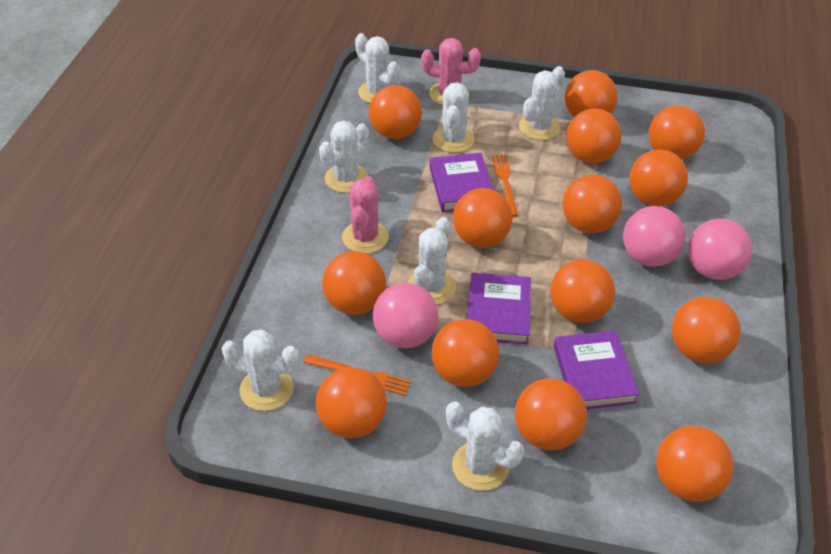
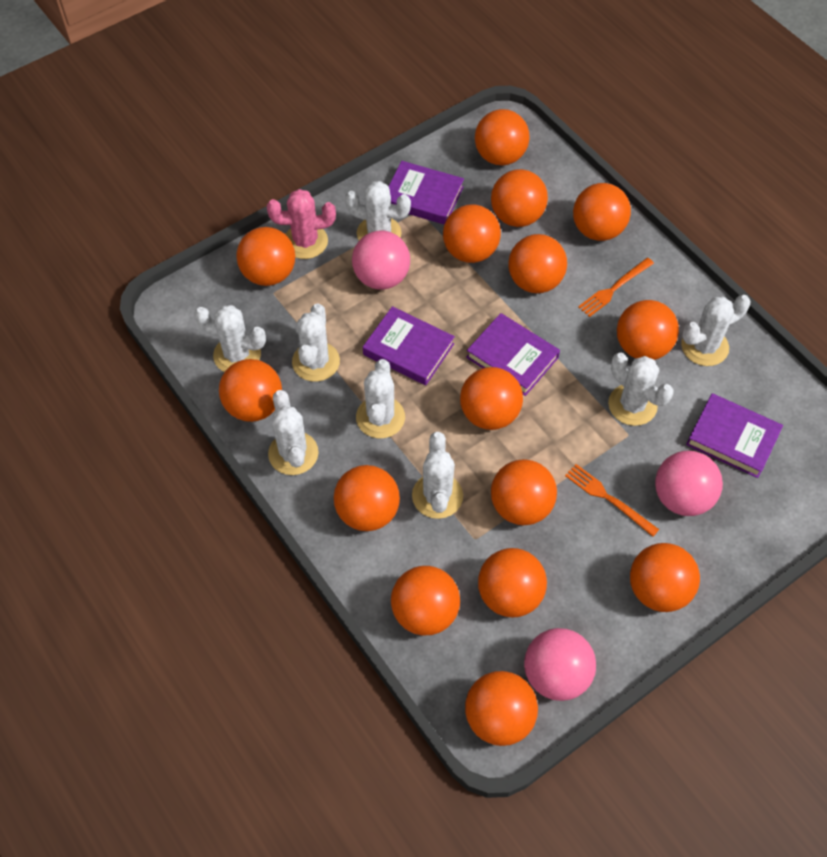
orange ball: [316,367,387,439] [322,251,386,315] [369,85,422,139] [431,319,499,387] [453,188,513,248] [515,378,587,450] [550,259,615,323] [563,175,622,233] [565,70,618,117] [566,109,622,163] [629,149,688,207] [649,106,705,159] [656,426,734,502] [672,297,741,363] = 14 -> [219,359,282,422] [236,227,295,286] [334,465,400,531] [391,566,460,635] [443,205,501,263] [460,367,523,430] [465,671,538,746] [475,109,530,166] [478,548,547,617] [491,169,548,227] [491,459,557,525] [508,234,567,293] [573,183,631,241] [617,300,679,360] [630,543,700,612] = 15
pink cactus: [342,176,389,254] [421,38,481,105] = 2 -> [267,189,336,259] = 1
purple book: [430,153,494,212] [467,273,531,345] [553,330,639,409] = 3 -> [363,306,455,385] [389,161,464,224] [466,313,560,396] [686,393,783,478] = 4
white cactus: [222,330,300,411] [319,121,369,193] [355,33,400,103] [408,217,456,305] [433,82,475,153] [446,401,524,491] [519,66,565,140] = 7 -> [194,305,266,372] [268,390,319,475] [292,303,340,382] [345,181,411,240] [356,359,405,438] [412,432,463,519] [608,353,674,426] [681,295,750,366] = 8

